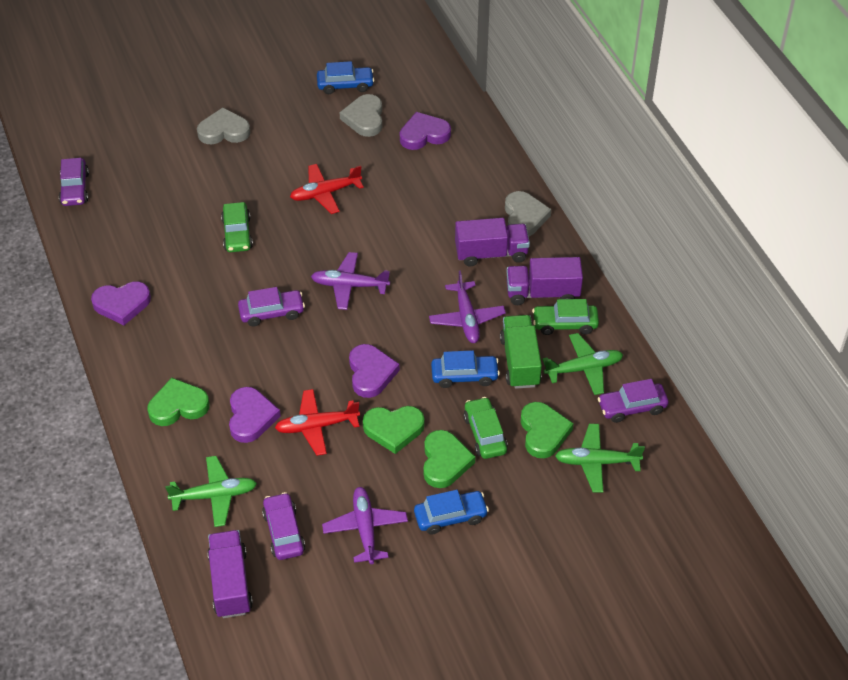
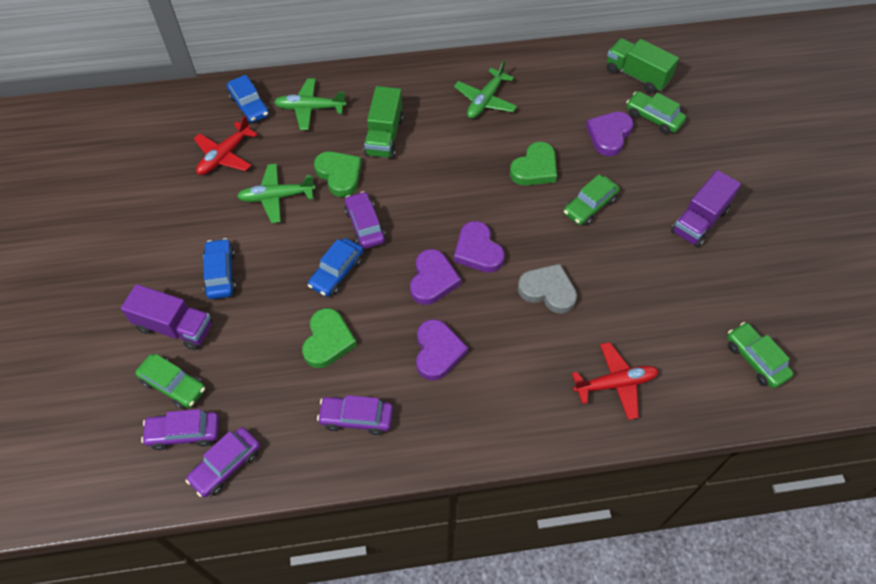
green car: [221,202,253,252] [464,397,508,459] [532,299,599,335] = 3 -> [135,354,205,409] [564,174,619,226] [626,91,686,134] [727,322,794,389] = 4
green heart: [148,378,210,426] [363,406,425,454] [423,430,475,488] [521,402,574,458] = 4 -> [302,308,357,368] [314,151,362,197] [510,142,557,185] = 3
green truck: [500,315,542,389] = 1 -> [364,86,403,159] [606,38,679,93] = 2
grey heart: [197,108,250,144] [340,94,382,137] [505,191,551,237] = 3 -> [518,264,577,314] = 1
purple plane: [311,252,390,310] [322,487,408,564] [429,270,506,343] = 3 -> none = 0
purple truck: [207,530,253,618] [455,218,530,267] [506,257,583,305] = 3 -> [121,284,212,350] [671,170,741,247] = 2

